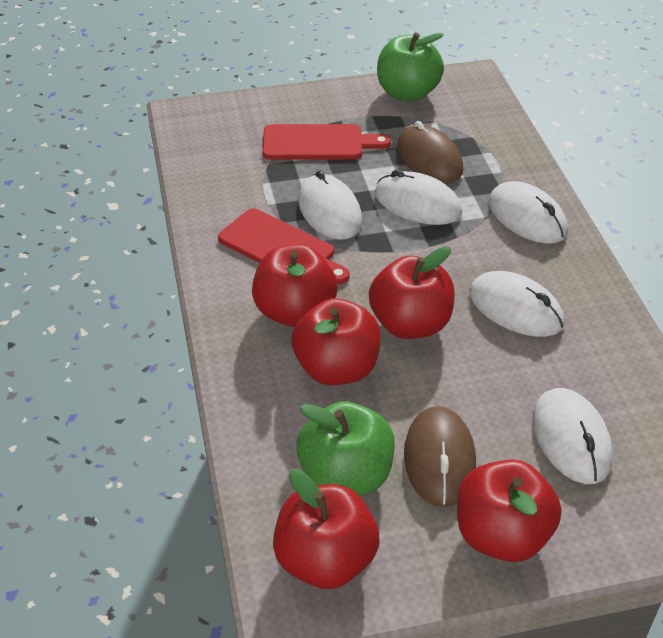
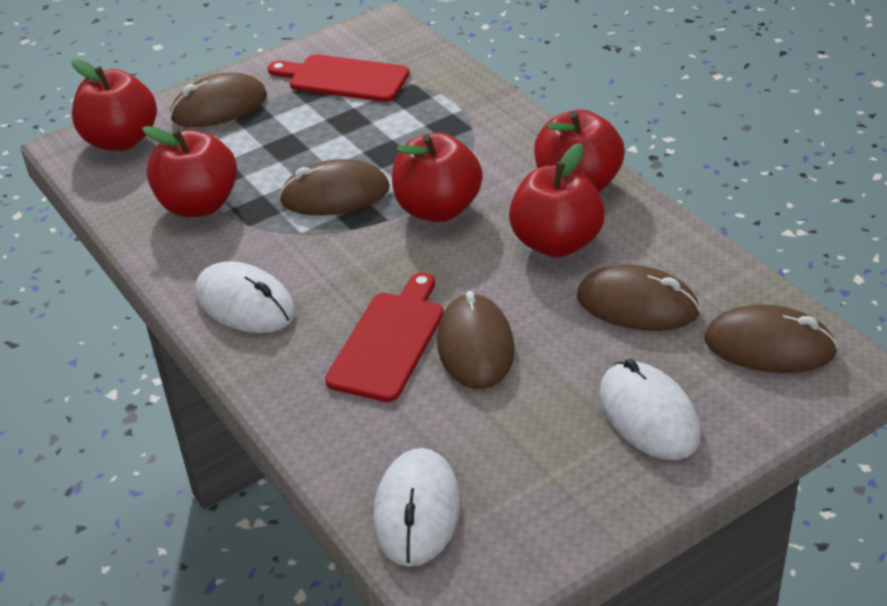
brown mouse: [397,121,463,183] [404,406,476,507] = 2 -> [170,73,267,127] [279,159,390,215] [437,291,515,389] [577,264,700,331] [704,304,838,373] = 5
green apple: [296,401,395,496] [377,32,444,102] = 2 -> none = 0
white mouse: [298,171,362,240] [375,170,462,225] [470,271,564,337] [489,181,568,244] [533,388,613,484] = 5 -> [195,261,296,333] [373,448,460,567] [599,359,701,460] = 3

